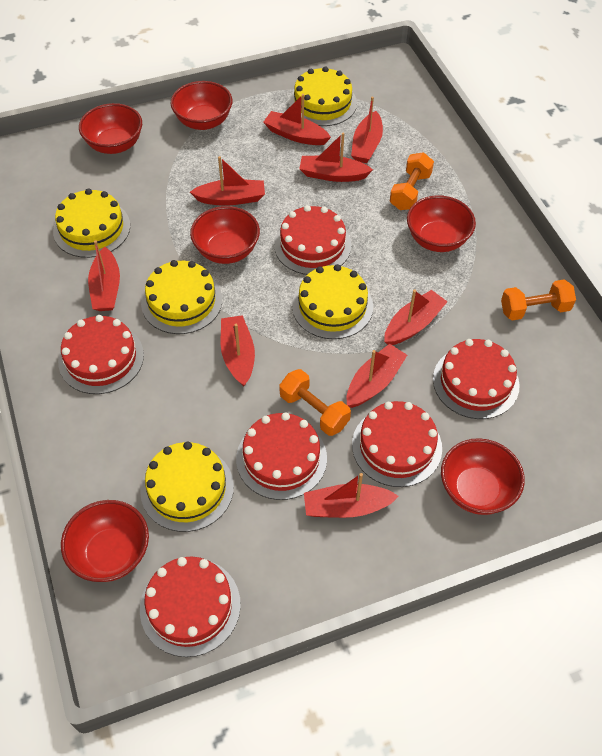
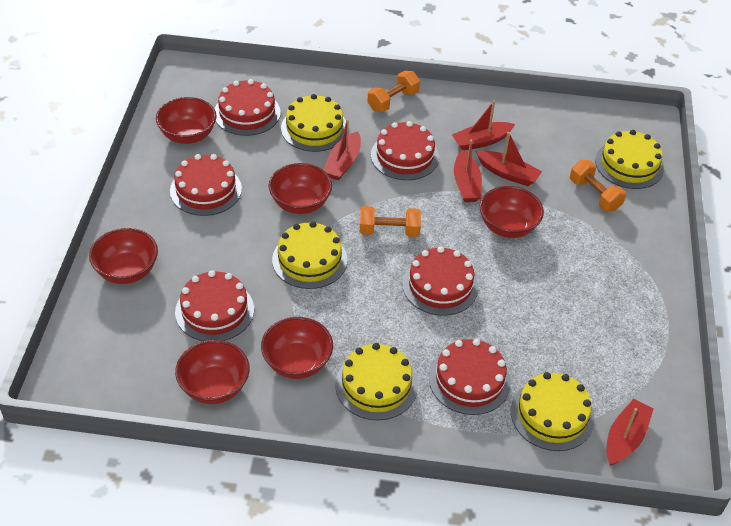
red boat: [88,240,120,311] [190,156,265,206] [221,315,255,386] [263,94,331,145] [299,133,373,182] [304,473,399,518] [346,344,407,408] [351,97,383,163] [384,290,447,345] = 9 -> [324,119,361,180] [452,100,515,151] [454,140,482,202] [476,132,542,186] [606,399,653,466] = 5

